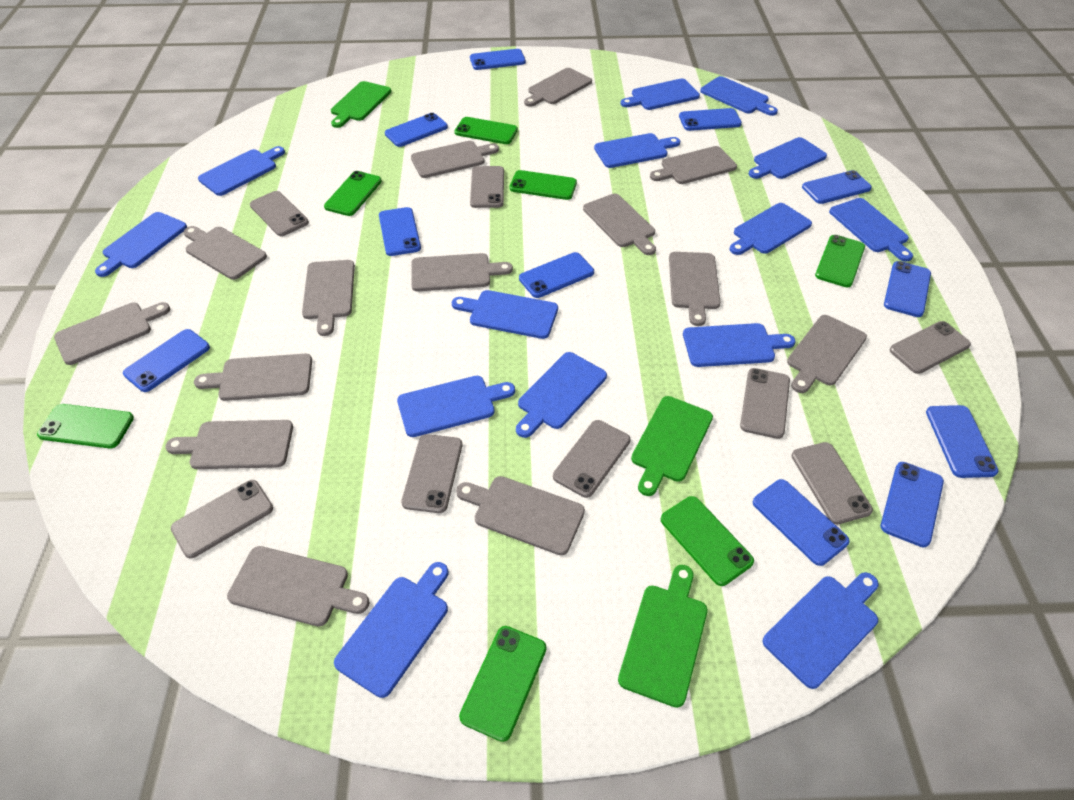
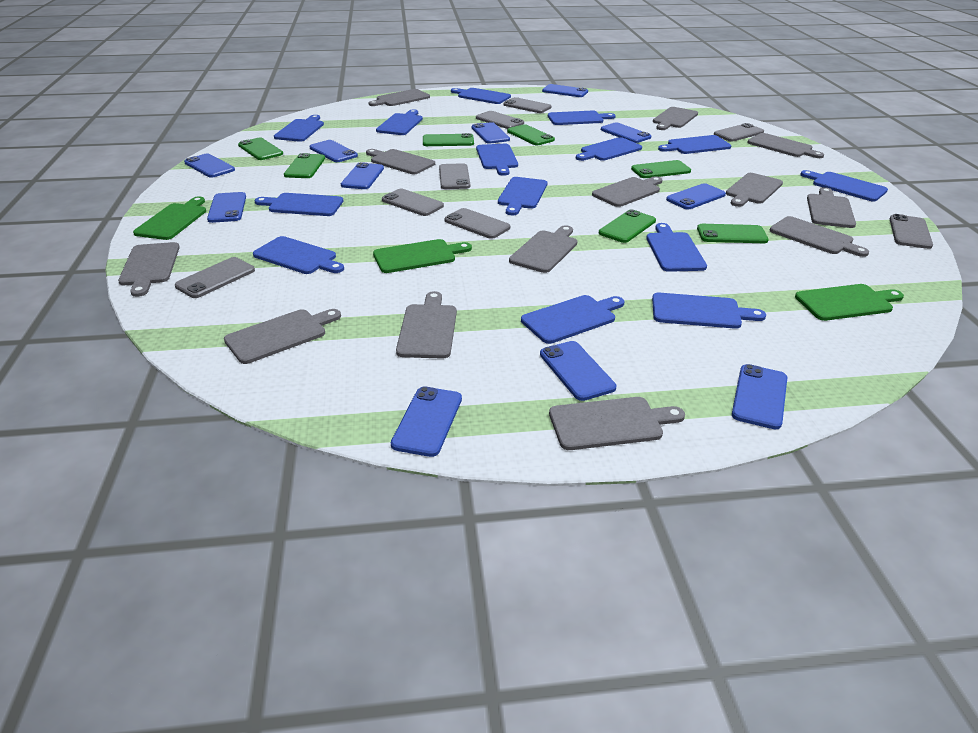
grey cutting board: [54,302,170,365] [165,420,293,469] [183,226,267,280] [194,354,312,401] [227,546,370,627] [302,260,355,336] [411,141,499,178] [411,253,513,291] [456,476,585,555] [524,68,592,107] [583,194,656,255] [650,146,737,184] [669,252,721,326] [787,315,867,393] = 14 -> [118,242,180,297] [224,309,341,364] [366,149,435,174] [369,89,430,106] [396,291,457,359] [509,225,578,273] [549,397,685,450] [592,176,663,207] [653,107,698,130] [726,173,783,207] [747,133,824,158] [770,216,869,257] [807,187,856,228] = 13

